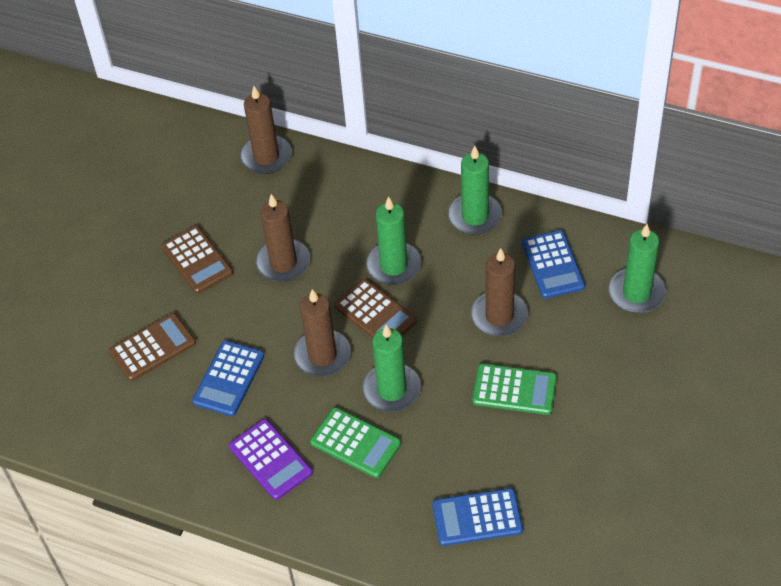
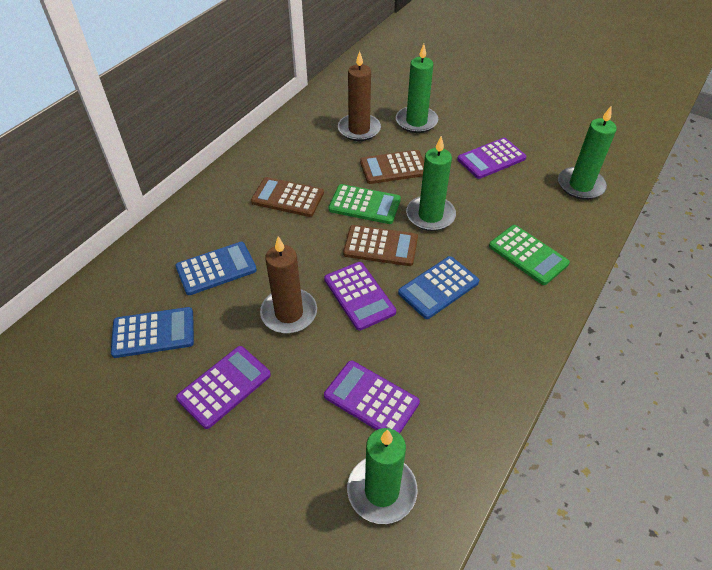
brown candle: [240,86,292,174] [256,194,310,282] [293,289,351,377] [471,248,528,337] = 4 -> [260,236,317,333] [338,51,381,141] = 2
purple calculator: [229,419,313,500] = 1 -> [176,346,271,429] [324,262,396,331] [324,361,420,434] [457,138,526,179] = 4

